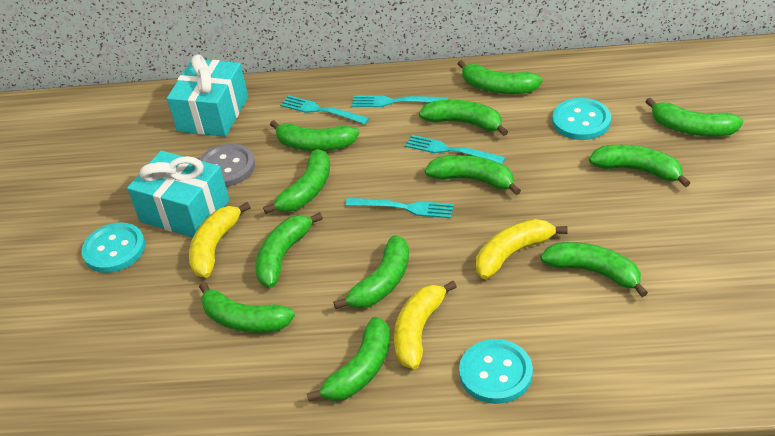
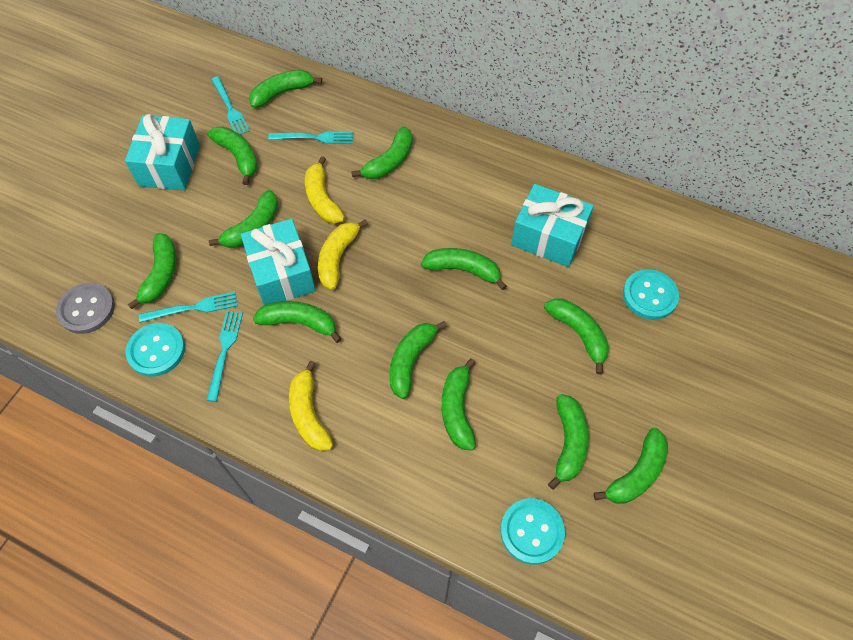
turquoise gift: [127,151,229,238] [167,55,248,137] = 2 -> [125,114,200,190] [241,219,316,305] [511,184,594,267] = 3

